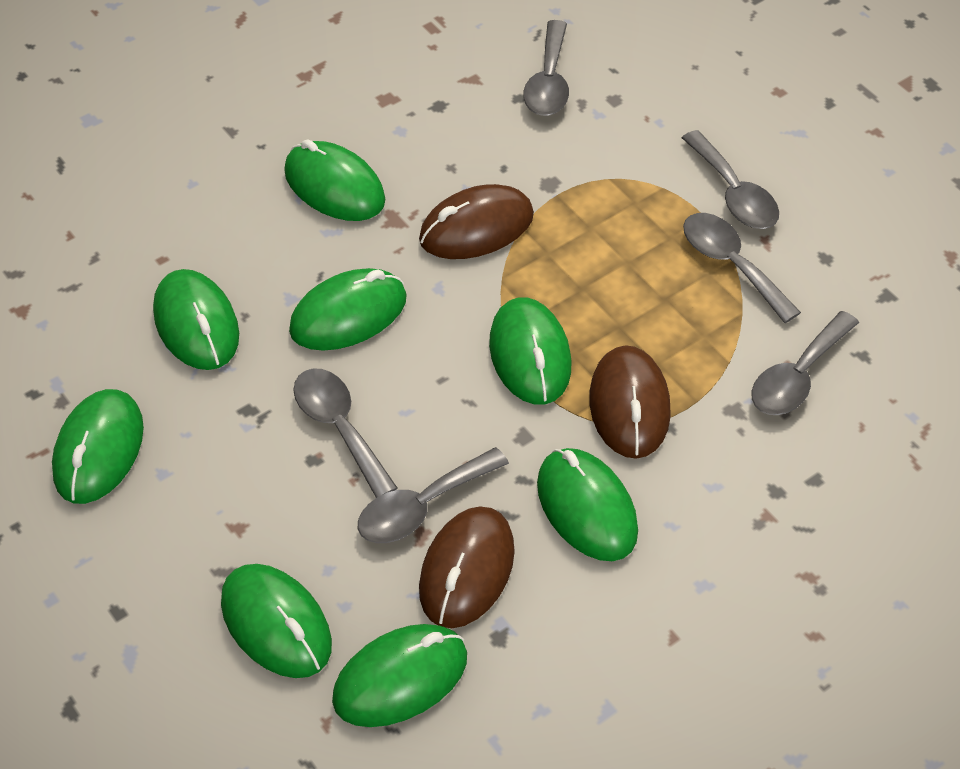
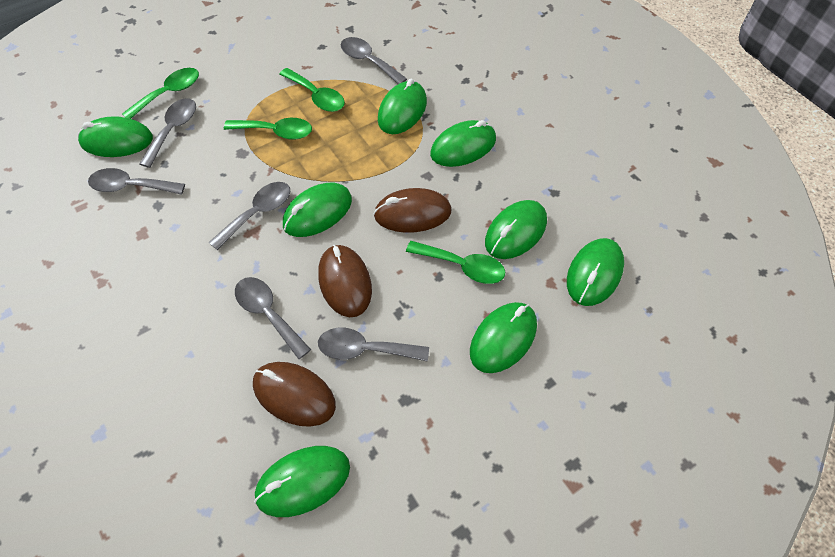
green spoon: none = 0 -> [122,68,199,119] [224,118,312,140] [280,68,345,112] [406,241,505,284] = 4

